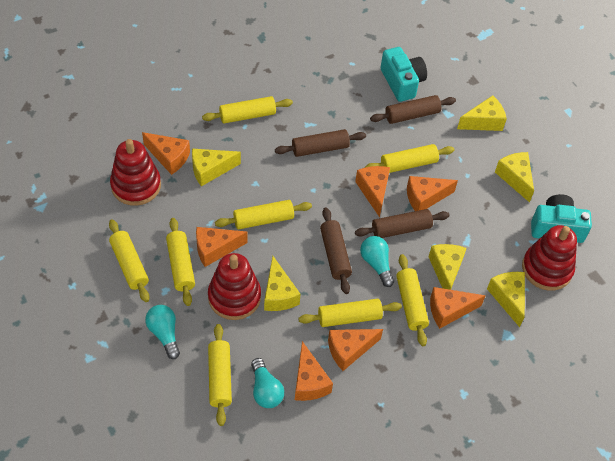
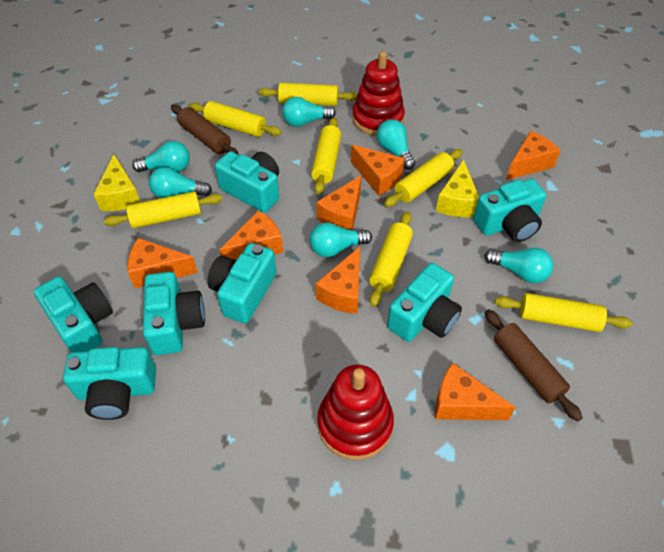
brown rolling pin: [275,129,366,157] [320,208,352,294] [355,209,450,238] [370,95,456,124] = 4 -> [171,105,239,155] [485,309,582,422] = 2
red stacking toy: [110,139,161,206] [208,253,261,320] [522,225,577,291] = 3 -> [317,364,394,460] [352,51,405,136] = 2
turquoise camera: [380,47,427,102] [531,194,592,243] = 2 -> [34,276,113,353] [63,347,156,420] [143,272,205,355] [207,243,276,323] [215,151,279,212] [387,263,462,342] [473,179,547,242] = 7
turquoise light bulb: [145,305,180,359] [251,358,284,408] [360,236,394,287] = 3 -> [132,141,190,172] [149,167,212,198] [282,97,336,127] [310,223,372,257] [377,119,415,169] [484,248,553,283] = 6
yellow cheese: [192,148,241,186] [264,256,301,311] [428,244,467,290] [457,95,507,131] [487,272,525,327] [495,152,534,203] = 6 -> [94,155,141,211] [436,160,479,217] = 2
yellow rolling pin: [109,219,150,302] [166,218,195,306] [202,96,293,123] [208,324,232,426] [215,200,312,229] [298,299,402,327] [365,144,455,173] [396,254,429,346] = 8 -> [104,191,223,228] [189,101,281,137] [259,83,357,106] [311,117,341,194] [369,211,413,307] [384,149,463,207] [494,293,632,332] = 7

